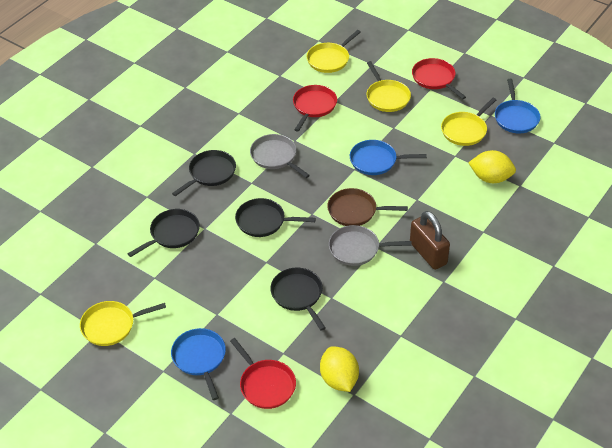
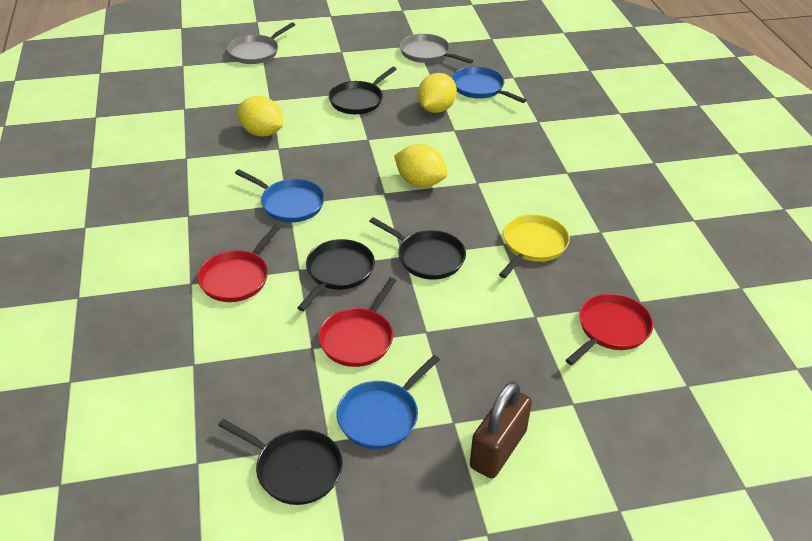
brown pan: [327,188,408,226] = 1 -> none = 0
yellow lemon: [320,346,359,392] [468,150,516,183] = 2 -> [238,96,283,137] [394,144,448,187] [418,73,457,113] = 3
yellow pan: [80,301,166,346] [307,30,361,73] [367,61,411,112] [441,98,496,146] = 4 -> [499,214,570,278] = 1

